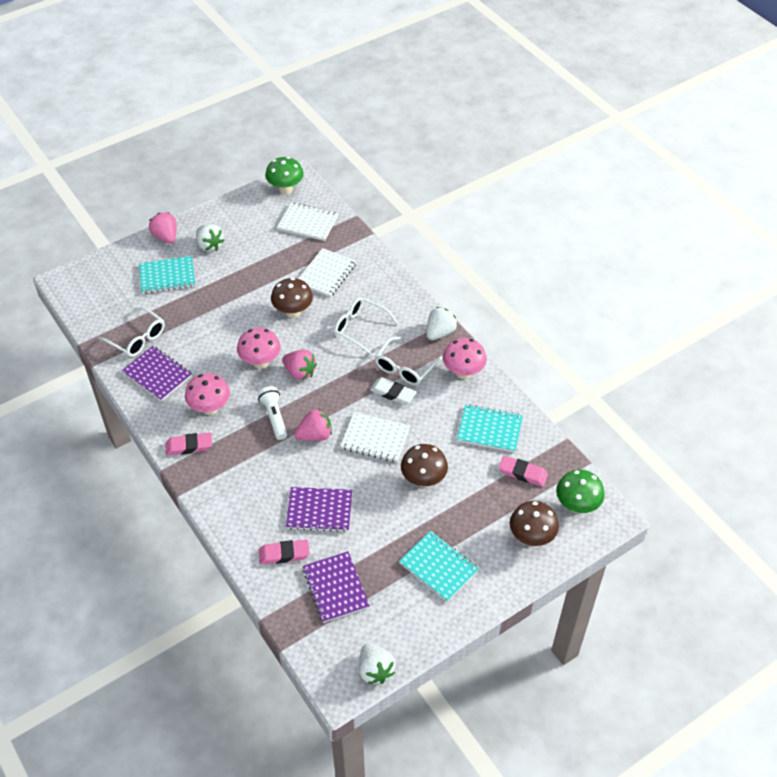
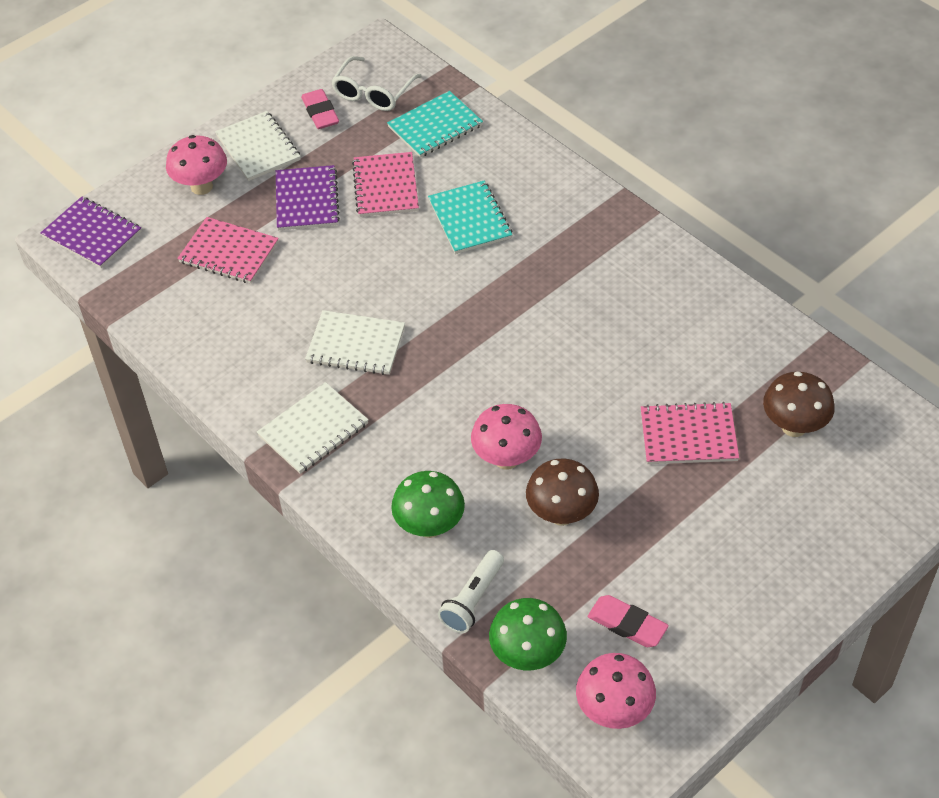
brown mushroom: [271,278,313,318] [401,444,448,487] [510,501,559,546] = 3 -> [526,458,599,526] [763,371,835,437] = 2
pink eraser: [165,432,212,456] [259,540,309,565] [499,456,548,487] = 3 -> [301,89,339,129] [588,595,669,647] = 2
pink notebook: none = 0 -> [177,217,279,284] [352,152,419,217] [641,402,739,464] = 3
pink strawberry: [149,212,177,244] [282,350,317,380] [294,409,332,441] = 3 -> none = 0
purple notebook: [122,346,192,401] [286,487,352,532] [303,551,370,623] = 3 -> [40,197,142,268] [276,165,340,230] = 2
turquoise notebook: [139,256,195,294] [399,531,479,602] [457,404,523,452] = 3 -> [387,91,483,158] [428,181,513,254] = 2
white eraser: [370,377,416,405] = 1 -> none = 0
white glasses: [98,307,165,357] [334,297,398,356] [374,337,442,385] = 3 -> [331,56,421,111] = 1
white strawberry: [196,224,225,252] [359,643,395,684] [427,307,457,340] = 3 -> none = 0

